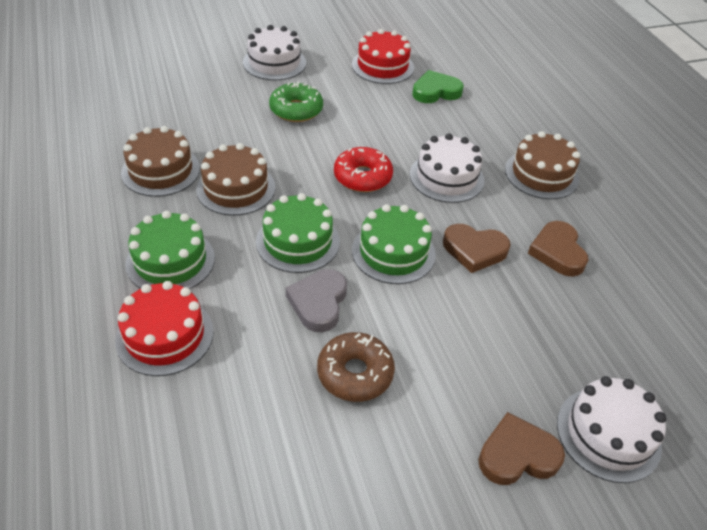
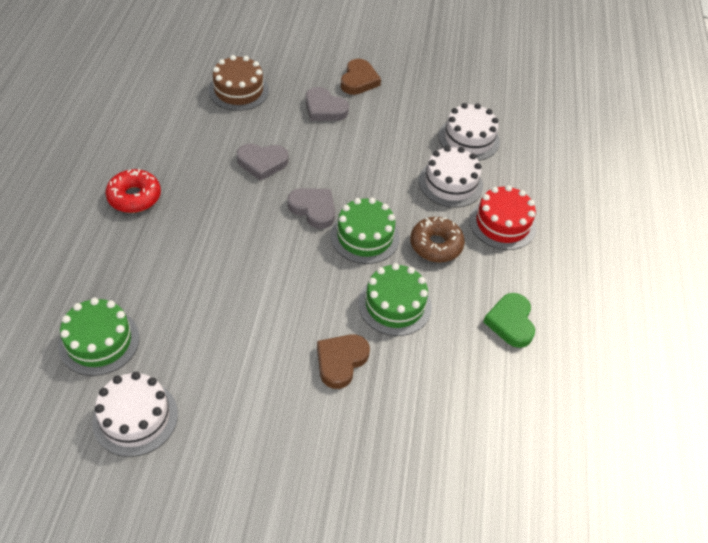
brown cake: [121,126,200,197] [196,143,275,216] [505,131,580,199] = 3 -> [209,55,269,111] = 1
brown heart: [443,224,510,273] [478,412,565,485] [528,221,589,277] = 3 -> [317,334,370,389] [341,59,381,95] = 2
green donut: [269,81,323,122] = 1 -> none = 0
grey heart: [286,269,347,332] = 1 -> [237,144,288,181] [287,188,335,229] [306,87,349,121] = 3
red cake: [115,281,214,376] [352,29,414,84] = 2 -> [469,185,537,250] = 1

